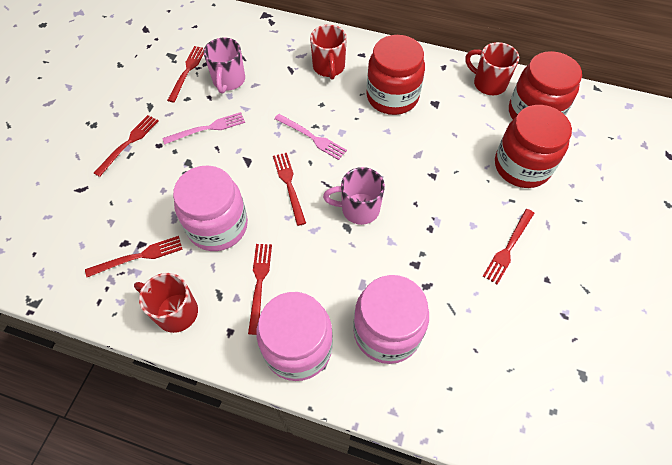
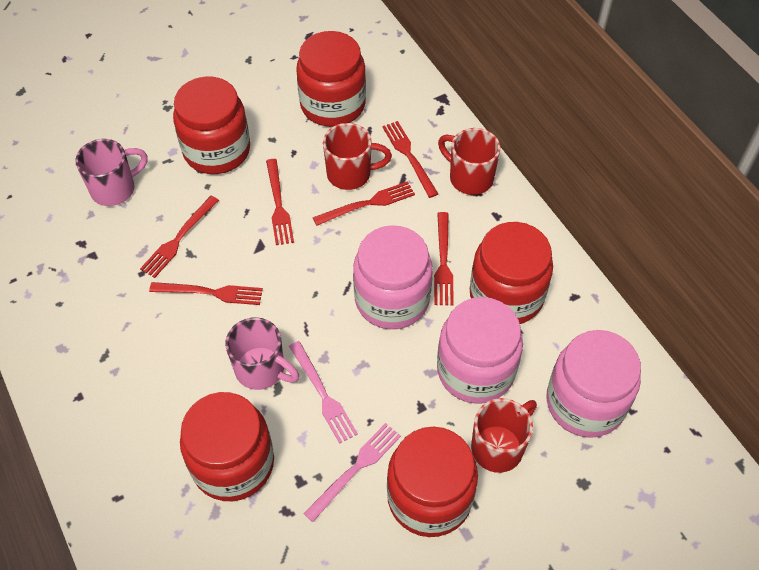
red jar: [366,35,425,115] [495,105,572,188] [509,51,582,119] = 3 -> [173,77,250,174] [180,392,274,501] [296,31,366,127] [387,427,478,537] [470,222,553,324] = 5

